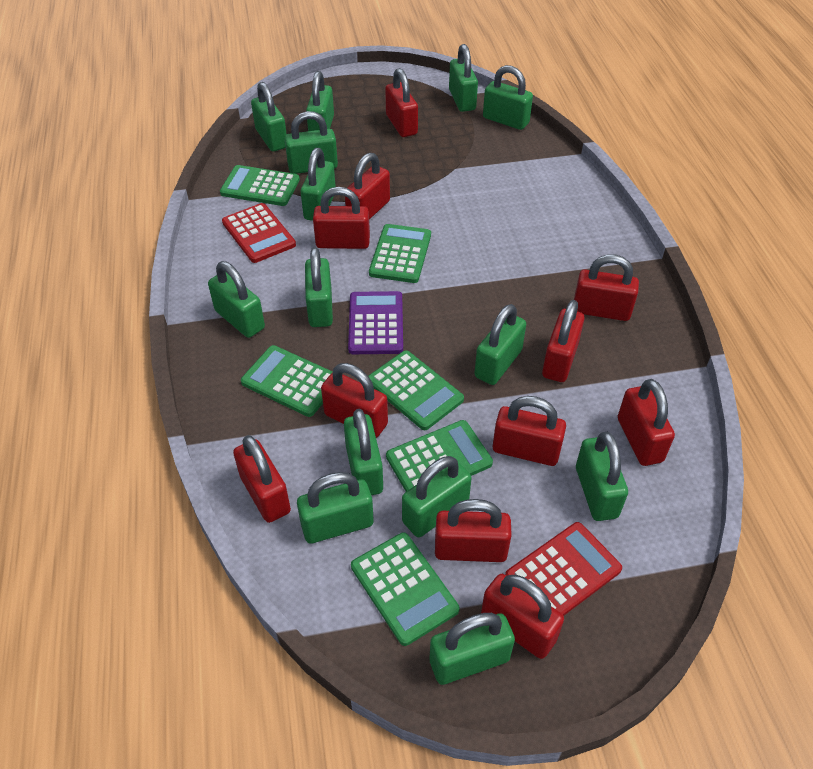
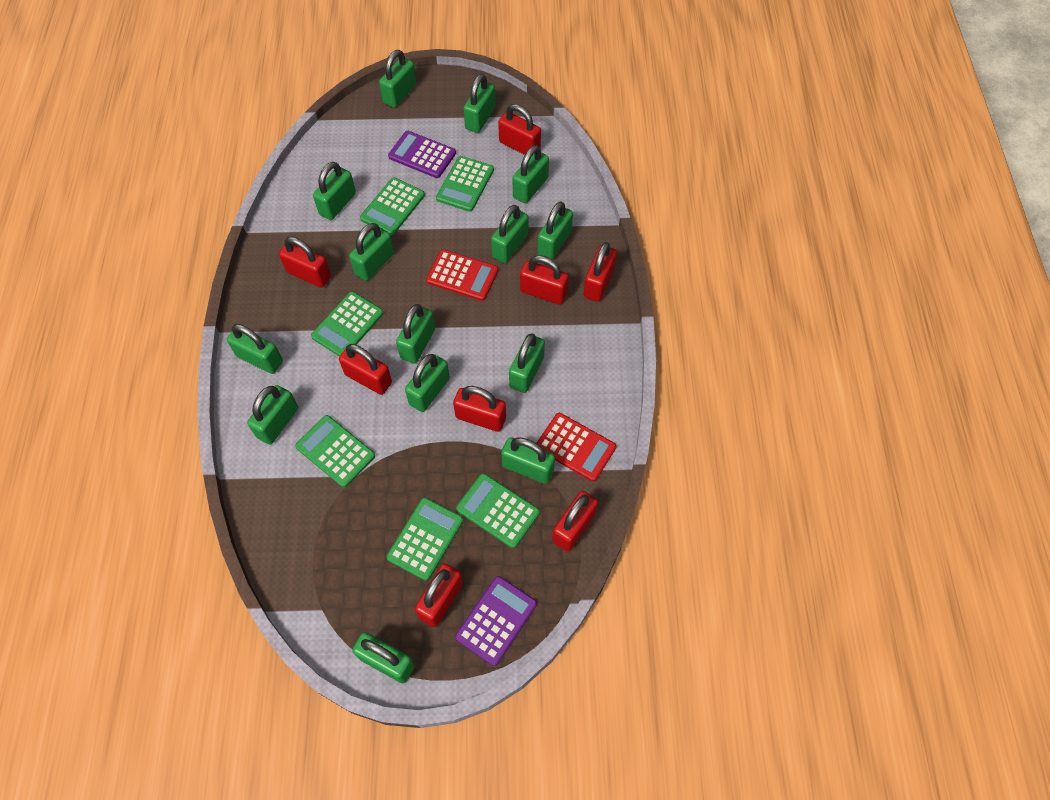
purple calculator: [348,291,403,354] = 1 -> [388,131,456,178] [455,576,537,666] = 2
red padlock: [233,435,291,523] [313,187,370,249] [321,363,388,438] [345,153,390,219] [385,68,418,137] [435,499,512,562] [481,574,564,659] [493,396,566,466] [542,300,585,382] [574,254,639,321] [618,379,675,466] = 11 -> [279,237,331,288] [339,344,392,395] [415,564,463,627] [453,386,506,432] [498,104,541,155] [520,255,569,305] [552,491,598,552] [584,242,617,302] = 8

